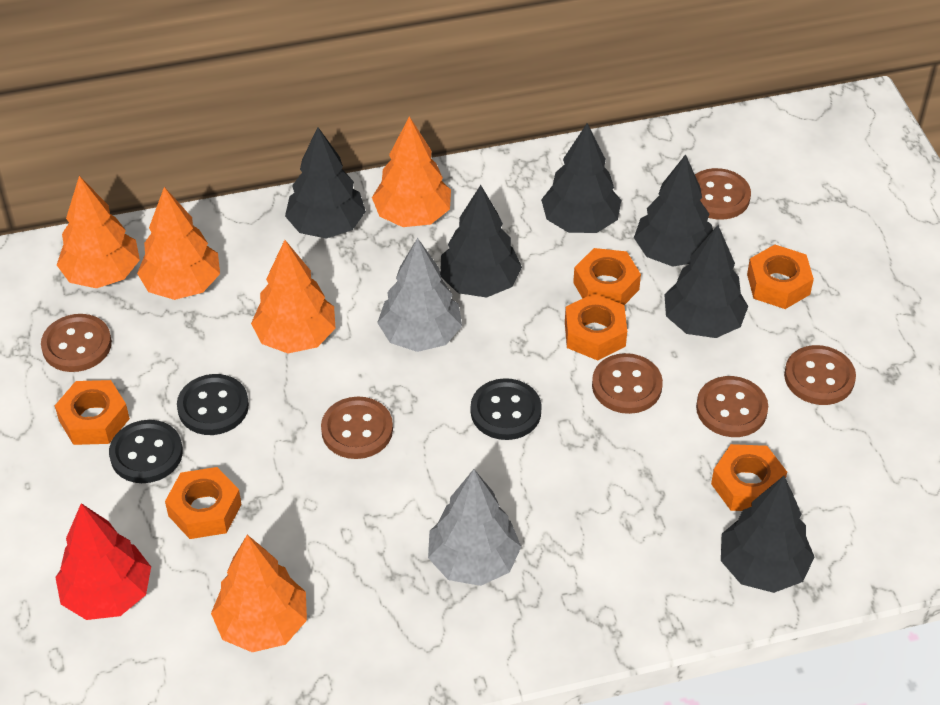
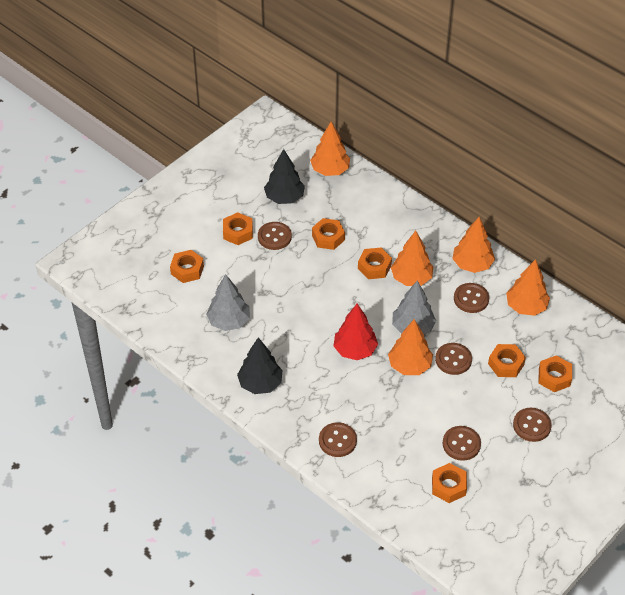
black button: [109,420,183,483] [177,374,249,435] [471,378,542,440] = 3 -> none = 0
black tree: [285,127,366,239] [440,185,522,298] [541,123,621,233] [634,154,713,267] [664,225,748,338] [721,476,814,593] = 6 -> [237,337,282,394] [264,149,305,204] = 2
orange nut: [55,380,130,445] [165,467,242,539] [565,293,627,360] [573,248,641,305] [711,444,787,511] [747,245,814,309] = 6 -> [170,250,204,283] [223,212,253,245] [312,218,345,250] [358,248,392,279] [432,463,467,503] [488,344,526,377] [539,355,572,392] = 7

